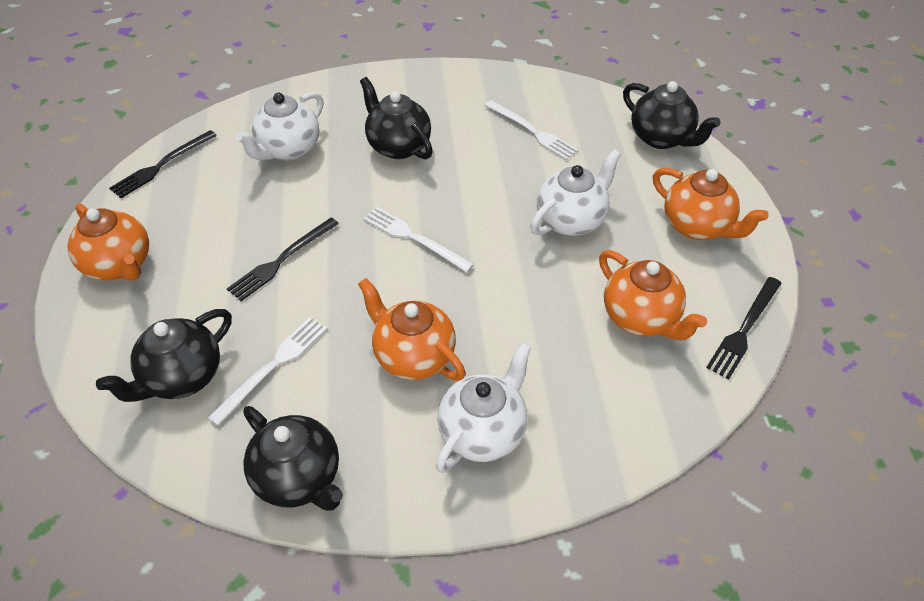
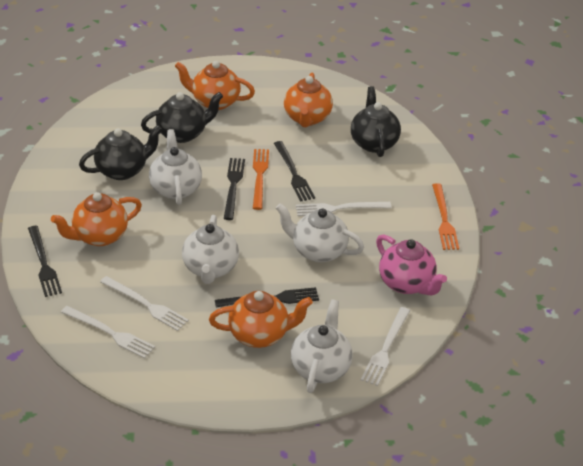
black fork: [109,130,217,198] [227,218,339,301] [706,277,782,379] = 3 -> [28,226,62,297] [215,287,319,307] [224,158,245,220] [274,141,315,202] = 4
black teapot: [96,309,232,402] [243,406,343,511] [360,77,433,159] [623,81,720,149] = 4 -> [79,125,162,180] [141,92,223,143] [351,86,401,157] = 3
orange fork: none = 0 -> [253,149,269,210] [432,183,459,250] = 2
pink teapot: none = 0 -> [376,234,447,295] = 1
white fork: [208,317,327,426] [363,207,474,273] [484,100,579,160] = 3 -> [61,306,155,359] [100,276,189,331] [296,202,391,216] [361,307,410,386] = 4
white teapot: [235,92,323,161] [436,343,531,473] [530,149,621,236] = 3 -> [149,129,202,205] [182,215,239,284] [276,203,364,263] [291,299,353,393] = 4

